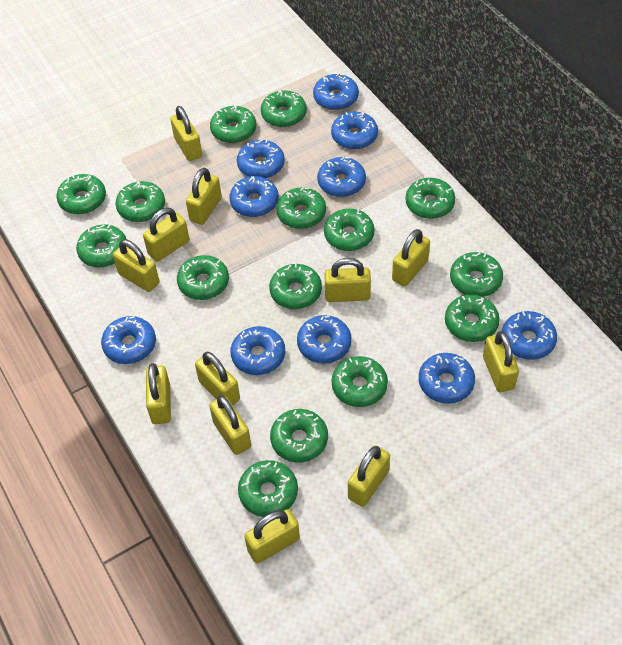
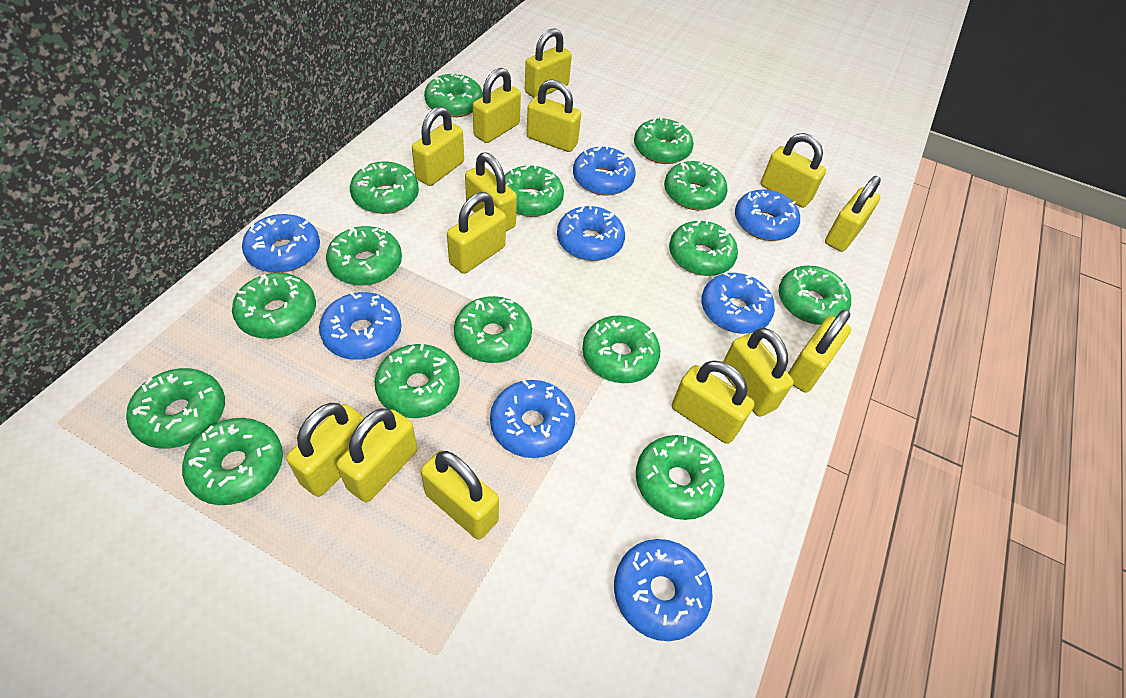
blue donut: [101,316,156,364] [229,176,279,217] [230,326,285,375] [237,140,285,178] [297,315,352,364] [313,74,359,110] [317,157,366,197] [331,111,378,149] [419,353,475,403] [502,311,557,360] = 10 -> [242,214,320,273] [319,291,402,360] [490,380,575,458] [557,204,625,261] [573,145,636,196] [614,539,713,641] [701,272,775,334] [735,189,800,241] = 8
yellow padlock: [113,240,159,292] [143,208,189,262] [146,363,171,424] [170,106,202,161] [186,168,222,225] [195,352,240,405] [209,395,251,455] [244,509,300,564] [324,258,371,302] [348,445,390,507] [392,229,430,287] [483,331,519,392] = 12 -> [286,403,364,497] [337,408,417,502] [412,107,464,186] [421,450,499,540] [447,192,506,274] [465,152,517,232] [473,68,521,143] [525,28,572,98] [526,79,581,152] [672,361,754,444] [723,328,794,417] [760,133,826,208] [788,310,851,392] [825,176,881,252] = 14

